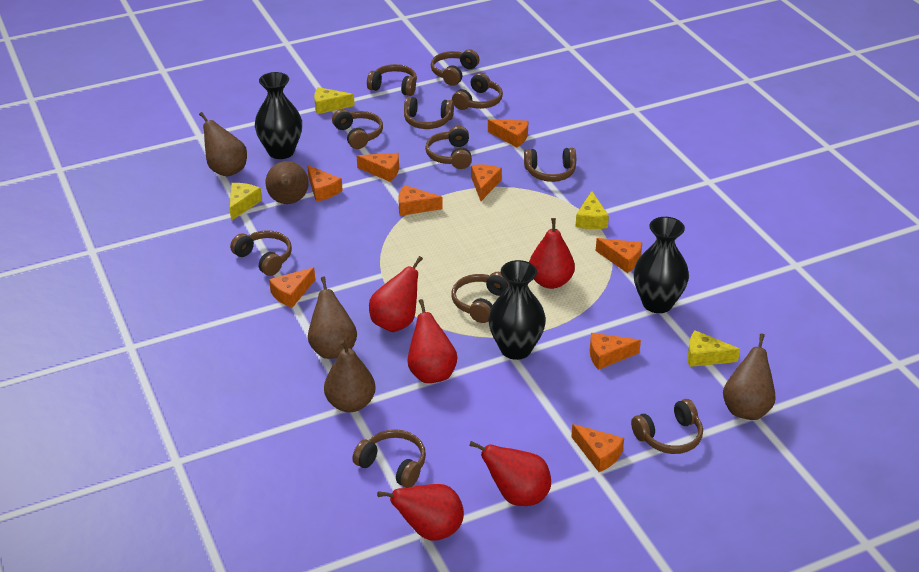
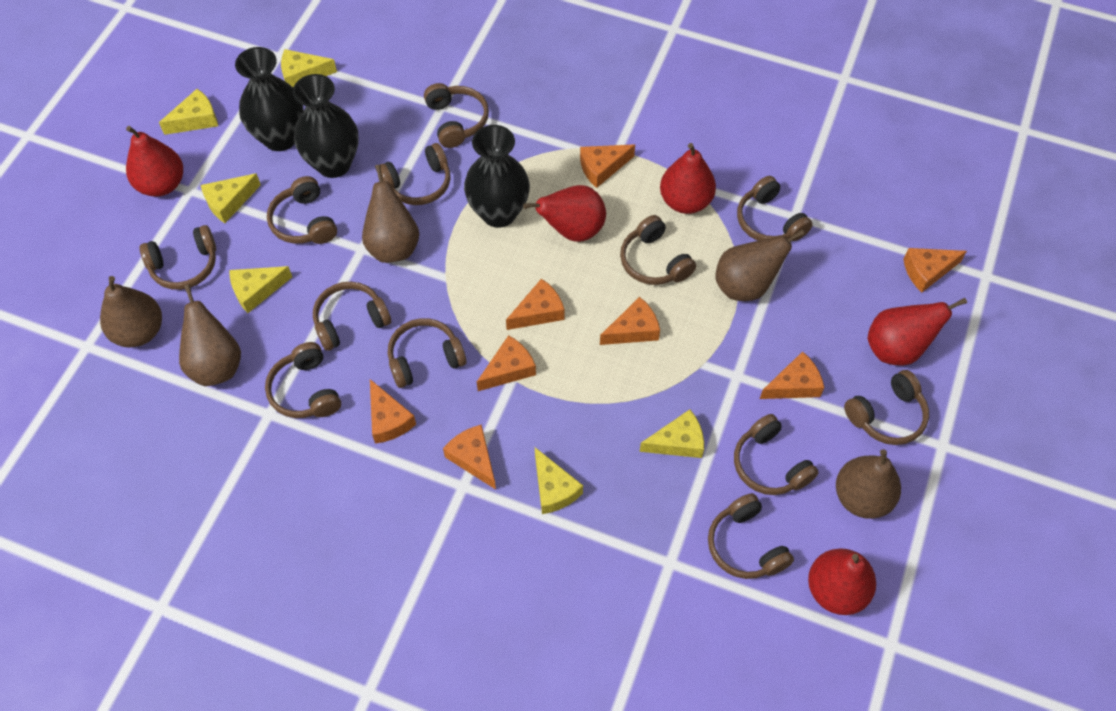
brown headphones: [230,230,292,276] [332,109,383,149] [352,429,426,488] [367,64,417,96] [404,97,454,129] [425,126,472,169] [431,49,480,86] [451,272,509,323] [452,73,503,110] [524,148,576,182] [631,399,703,454] = 11 -> [139,225,216,290] [265,342,341,418] [267,176,337,244] [313,282,391,351] [380,143,450,205] [388,318,467,388] [424,83,489,148] [620,215,696,285] [708,493,794,579] [734,414,819,495] [737,176,813,241] [844,370,929,445] = 12
orange cheese: [269,267,315,308] [307,165,343,202] [357,153,399,182] [399,185,443,216] [471,165,502,201] [488,119,529,147] [571,424,624,472] [590,333,641,370] [596,238,643,273] = 9 -> [370,379,416,444] [443,424,496,489] [477,335,536,391] [506,279,565,330] [580,144,635,188] [600,297,660,345] [760,351,824,399] [904,248,967,292] = 8
yellow cheese: [230,183,262,221] [314,87,355,114] [575,191,609,229] [687,330,740,367] = 4 -> [159,89,218,135] [201,173,261,223] [230,266,292,313] [281,49,337,87] [535,447,583,514] [639,409,704,458] = 6

